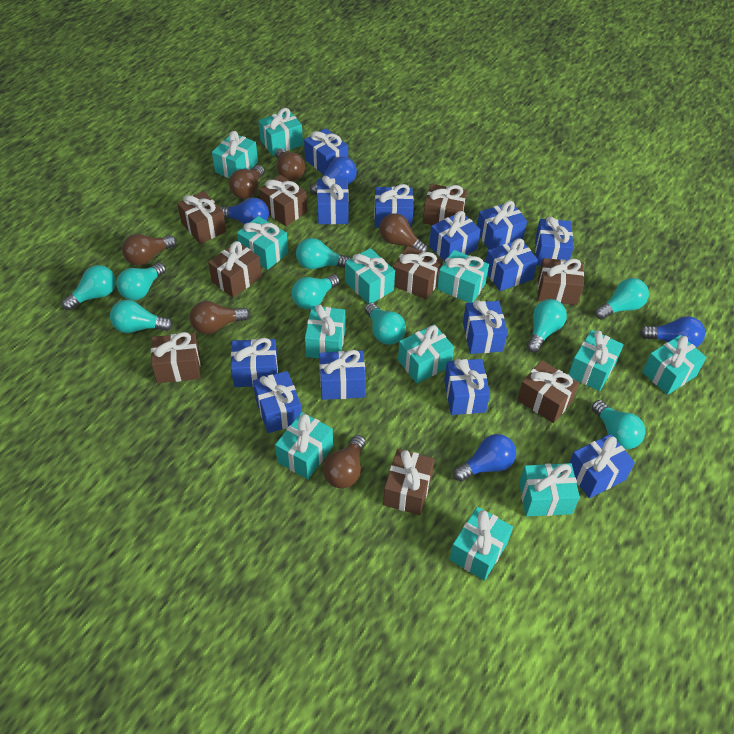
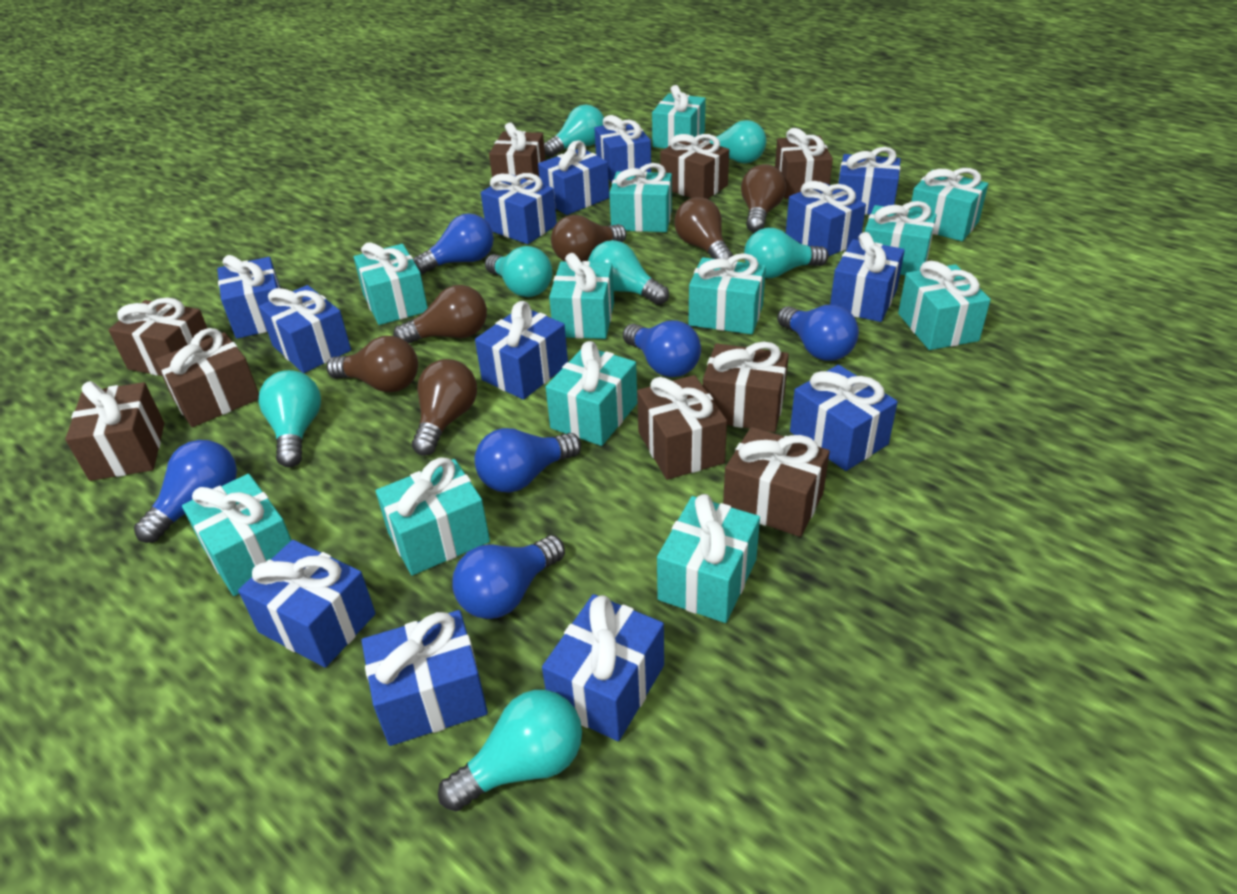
blue light bulb: [220,198,269,224] [310,157,357,195] [453,434,516,482] [640,316,705,347] = 4 -> [134,440,237,543] [413,213,494,274] [452,535,565,619] [475,428,581,493] [623,320,701,377] [777,305,859,361] = 6
turquoise light bulb: [62,265,116,311] [110,300,173,333] [116,263,166,300] [291,274,340,309] [296,238,351,269] [365,303,406,345] [527,299,567,353] [591,400,645,449] [595,278,649,320] = 9 -> [258,370,321,467] [438,690,582,811] [485,246,552,297] [544,105,604,157] [588,240,669,305] [701,120,766,164] [744,228,829,278] = 7

